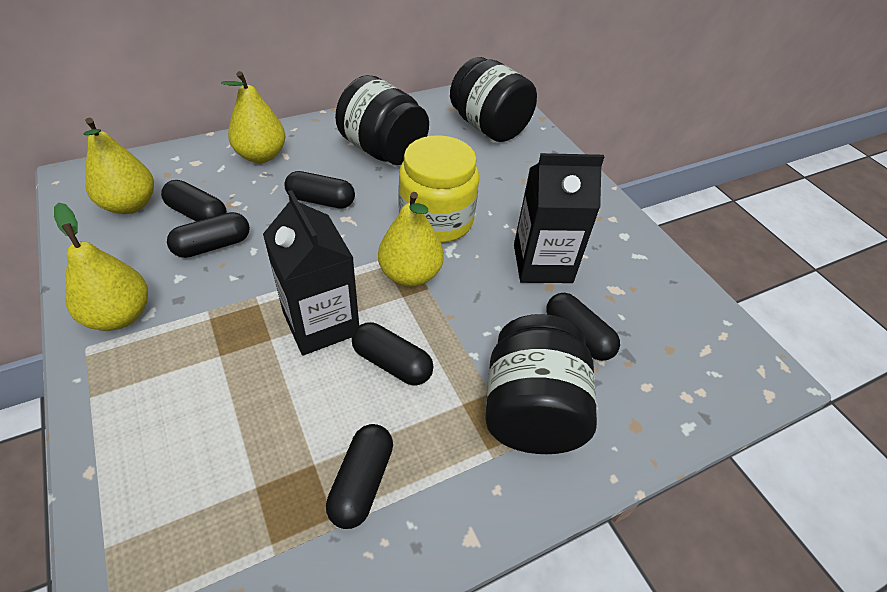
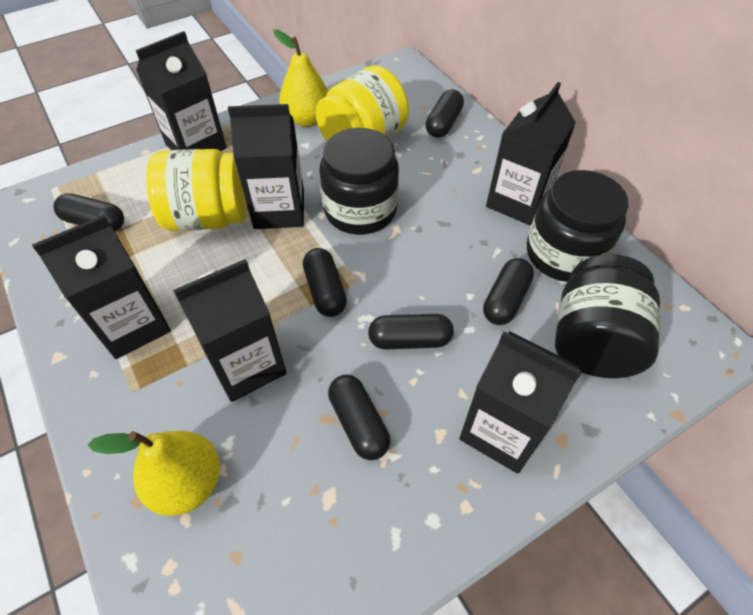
black carton: [263,190,359,355] [514,153,604,283] = 2 -> [32,215,171,359] [136,31,227,151] [173,259,287,402] [228,104,304,229] [459,331,582,474] [486,82,576,225] = 6
yellow jar: [398,135,479,243] = 1 -> [146,149,247,231] [316,65,409,142] = 2
yellow pear: [54,202,148,331] [84,118,154,214] [221,71,285,163] [378,192,444,287] = 4 -> [88,431,220,516] [274,30,328,127] = 2

